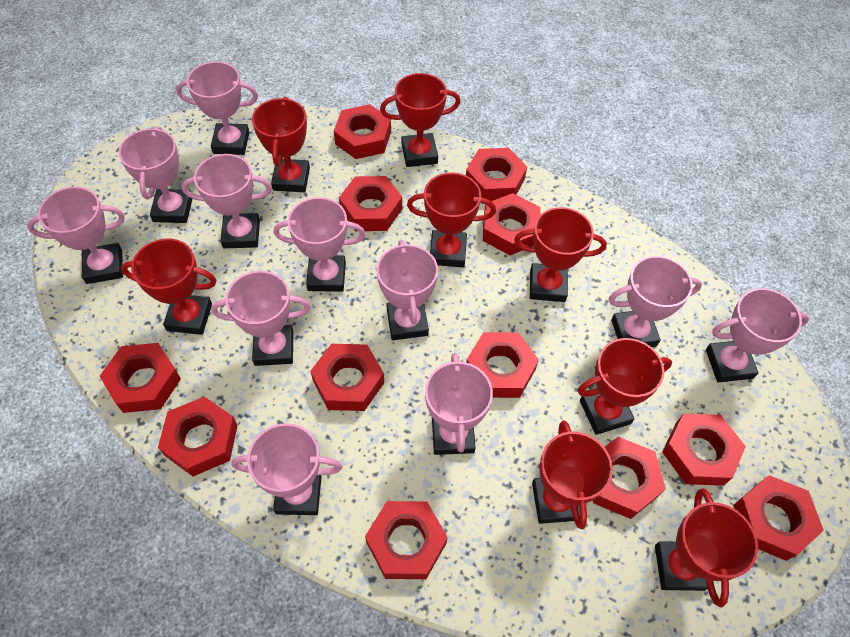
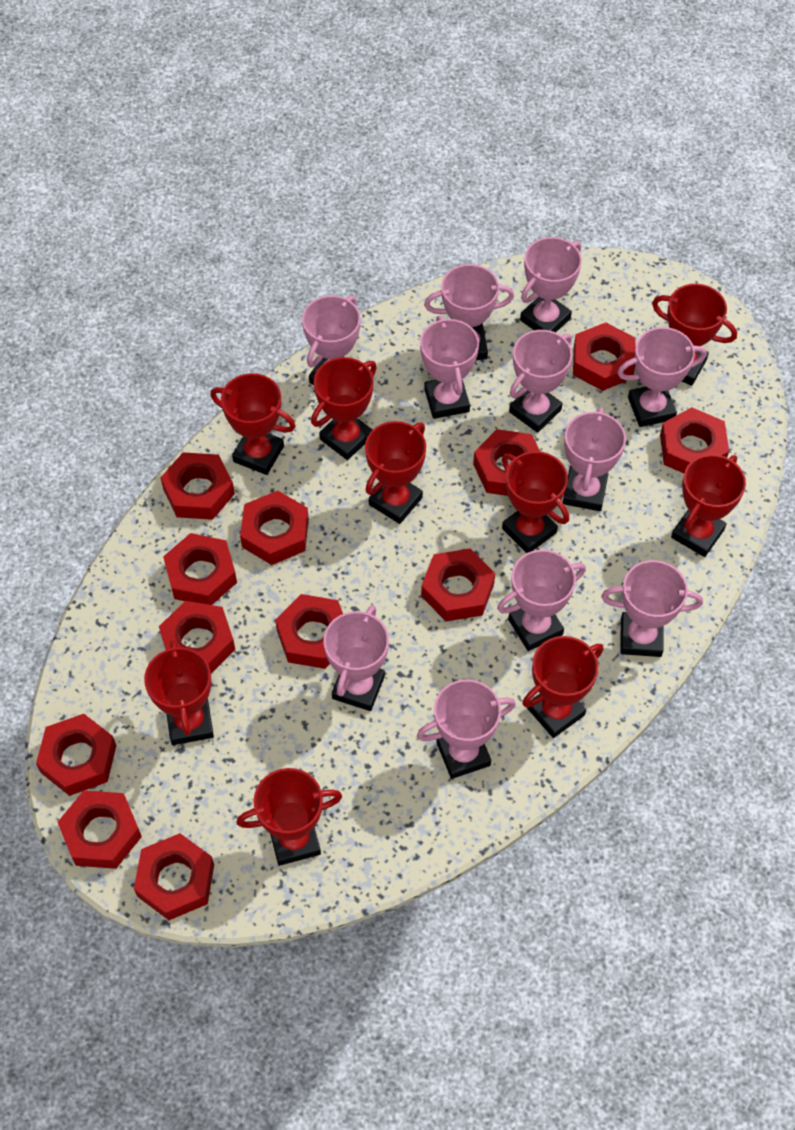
red trophy: [121,239,217,335] [252,97,310,192] [380,73,460,167] [407,173,496,267] [514,207,607,302] [532,421,613,529] [577,338,672,435] [655,488,758,607] = 8 -> [144,639,214,745] [210,373,296,475] [236,768,342,866] [311,357,377,460] [365,421,426,524] [502,451,569,553] [522,636,603,738] [652,284,737,386] [671,454,746,557] = 9

